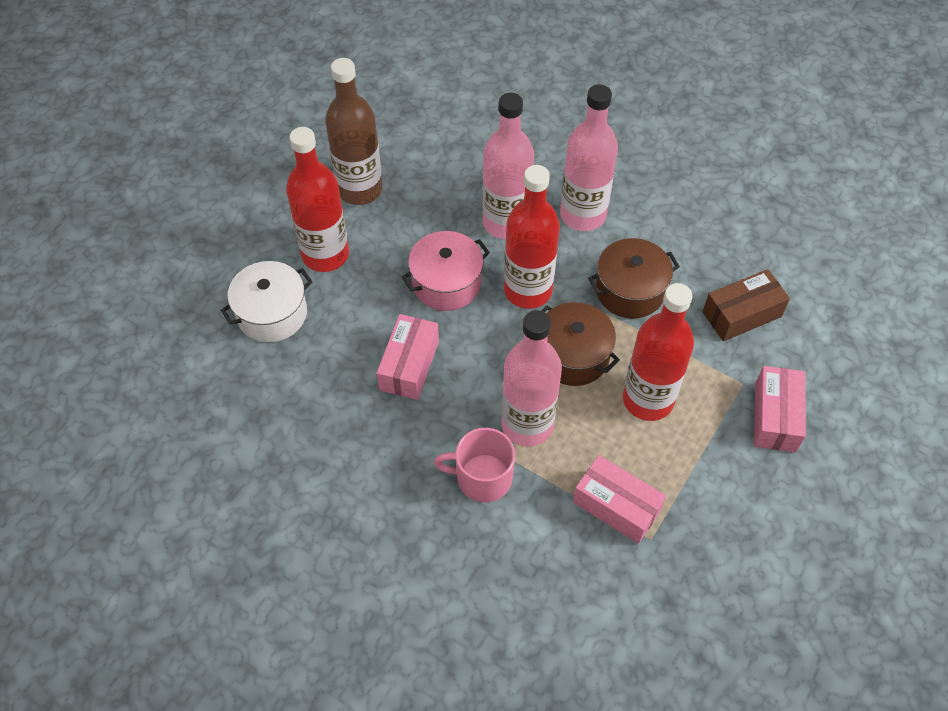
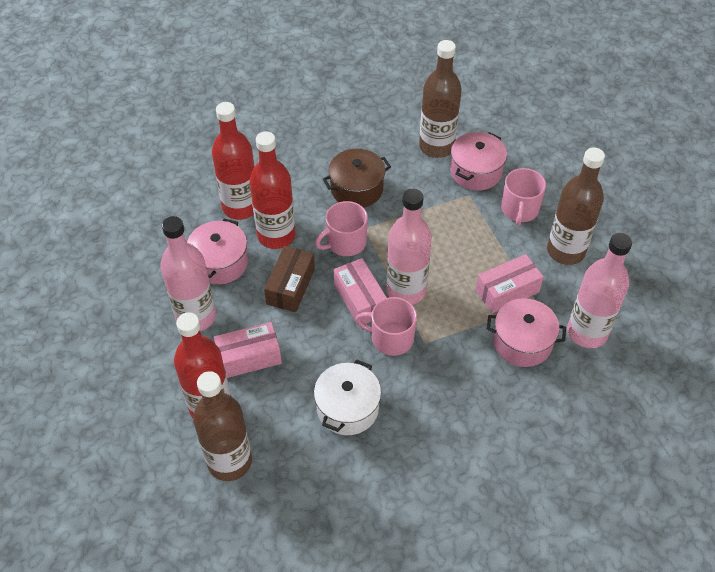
brown bottle: [325,58,383,205] = 1 -> [193,371,252,481] [419,40,462,158] [547,147,605,265] = 3
brown pot: [541,302,620,386] [588,238,680,319] = 2 -> [323,149,391,208] = 1
pink mug: [434,428,515,502] = 1 -> [315,201,368,256] [355,297,417,356] [501,168,546,226] = 3
pink pot: [402,231,490,311] = 1 -> [187,218,248,285] [450,132,507,191] [487,298,566,367] = 3

